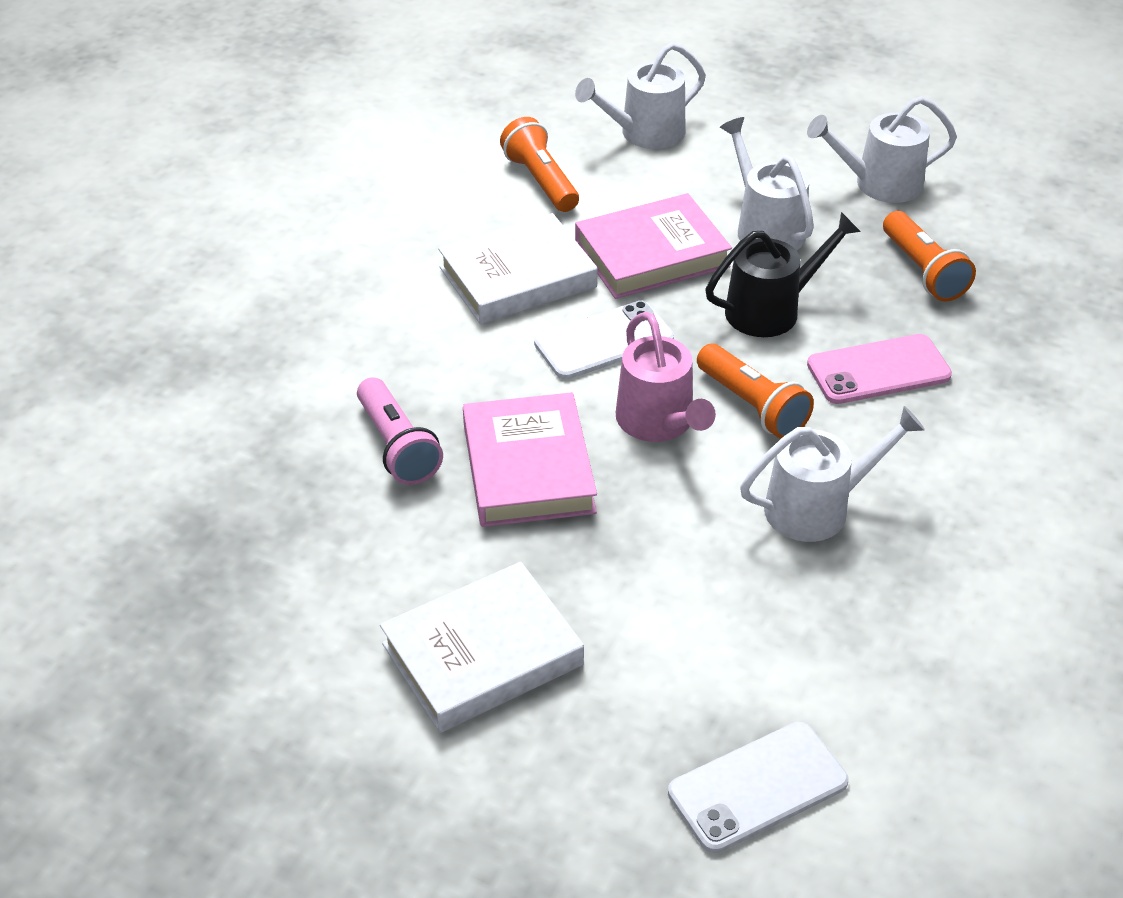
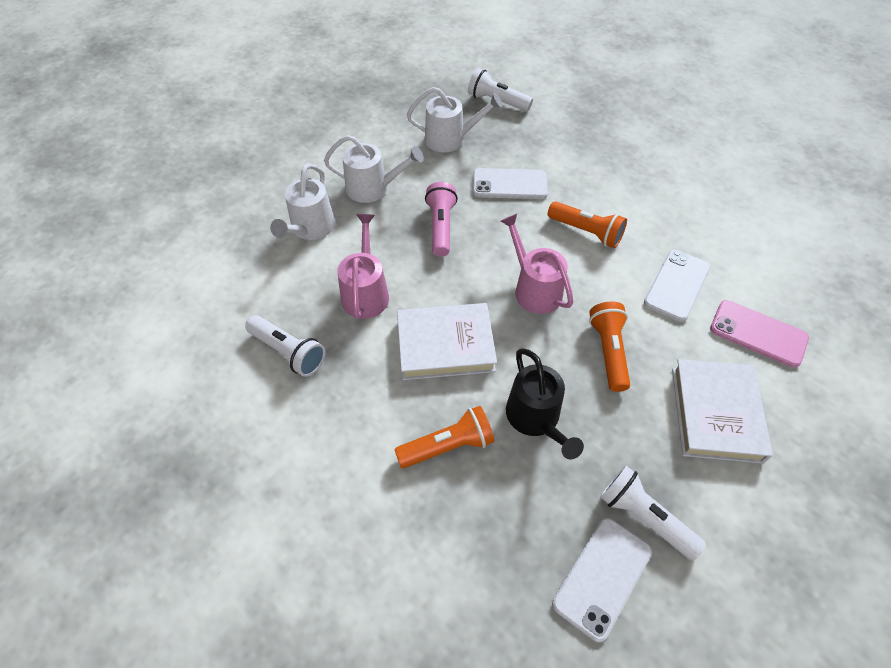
pink book: [463,392,597,527] [575,193,732,299] = 2 -> none = 0
pink watering can: [616,312,716,442] = 1 -> [337,214,389,319] [501,214,574,314] = 2
white flashlight: none = 0 -> [245,315,325,377] [468,68,533,112] [600,465,706,561] = 3
white phone: [534,301,674,379] [668,722,849,853] = 2 -> [473,168,548,199] [552,518,652,642] [644,250,711,322] = 3
white watering can: [575,42,706,149] [720,117,814,251] [740,406,925,542] [807,96,957,203] = 4 -> [270,163,335,240] [324,135,424,203] [407,87,503,152] = 3

